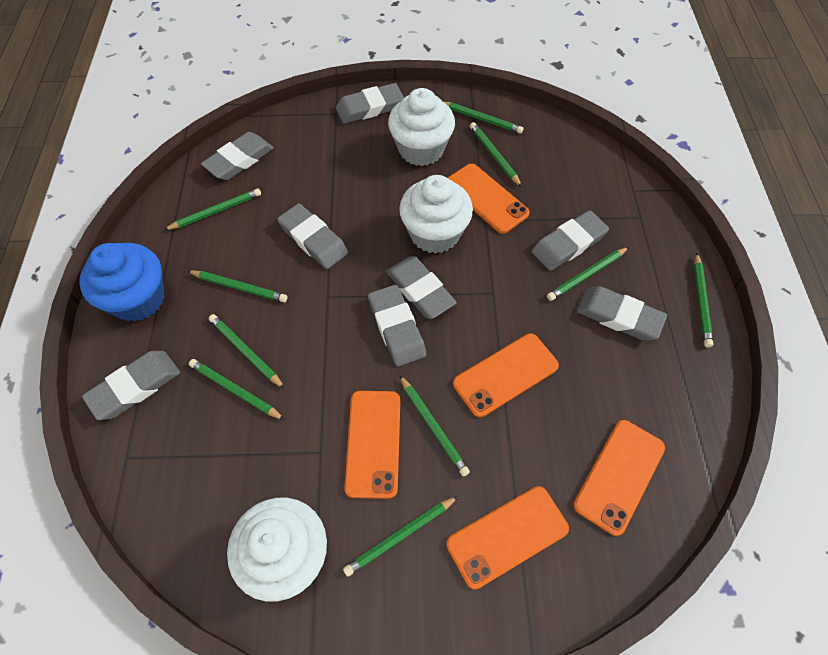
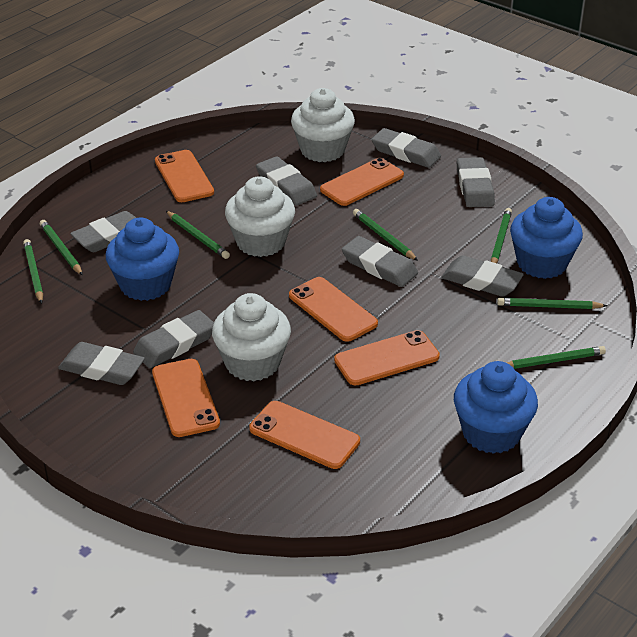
blue cupcake: [79,243,165,322] = 1 -> [106,218,179,301] [454,361,538,454] [510,197,583,279] = 3
green pencil: [164,188,261,230] [188,270,288,302] [189,359,285,420] [209,314,285,389] [343,496,459,577] [399,375,470,477] [443,101,524,134] [470,122,522,187] [547,247,629,301] [694,252,713,347] = 10 -> [23,239,43,304] [40,220,83,276] [166,211,230,259] [353,209,418,261] [491,208,512,263] [497,298,607,309] [507,346,606,369] = 7
orange phone: [344,391,400,499] [446,486,569,589] [448,164,530,234] [453,333,559,417] [573,420,665,536] = 5 -> [152,359,220,437] [155,150,214,202] [249,401,360,469] [289,277,378,342] [320,158,404,206] [334,330,440,386] = 6

